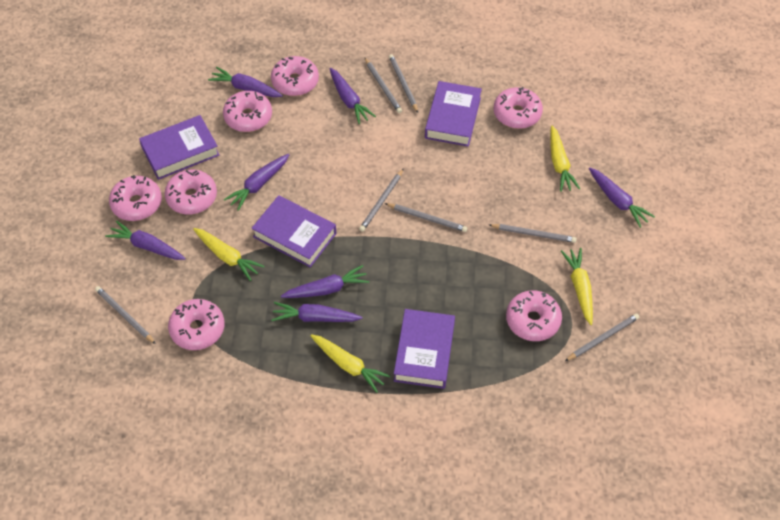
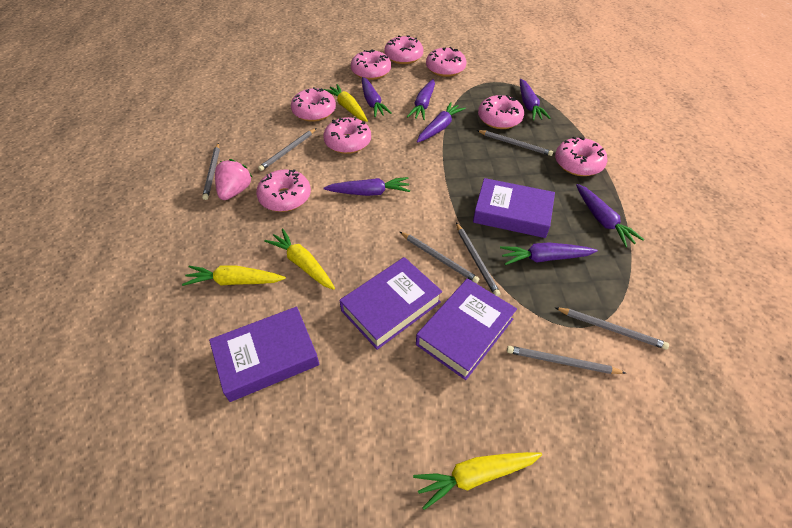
pink donut: [109,175,162,221] [165,170,217,214] [168,299,225,350] [223,91,272,132] [271,56,319,96] [493,87,543,129] [506,290,562,341] = 7 -> [256,169,311,212] [291,87,336,122] [323,117,371,154] [351,49,391,80] [384,35,423,64] [426,47,466,77] [478,95,524,129] [555,137,607,176] = 8
pink strawberry: none = 0 -> [215,159,252,200] = 1

